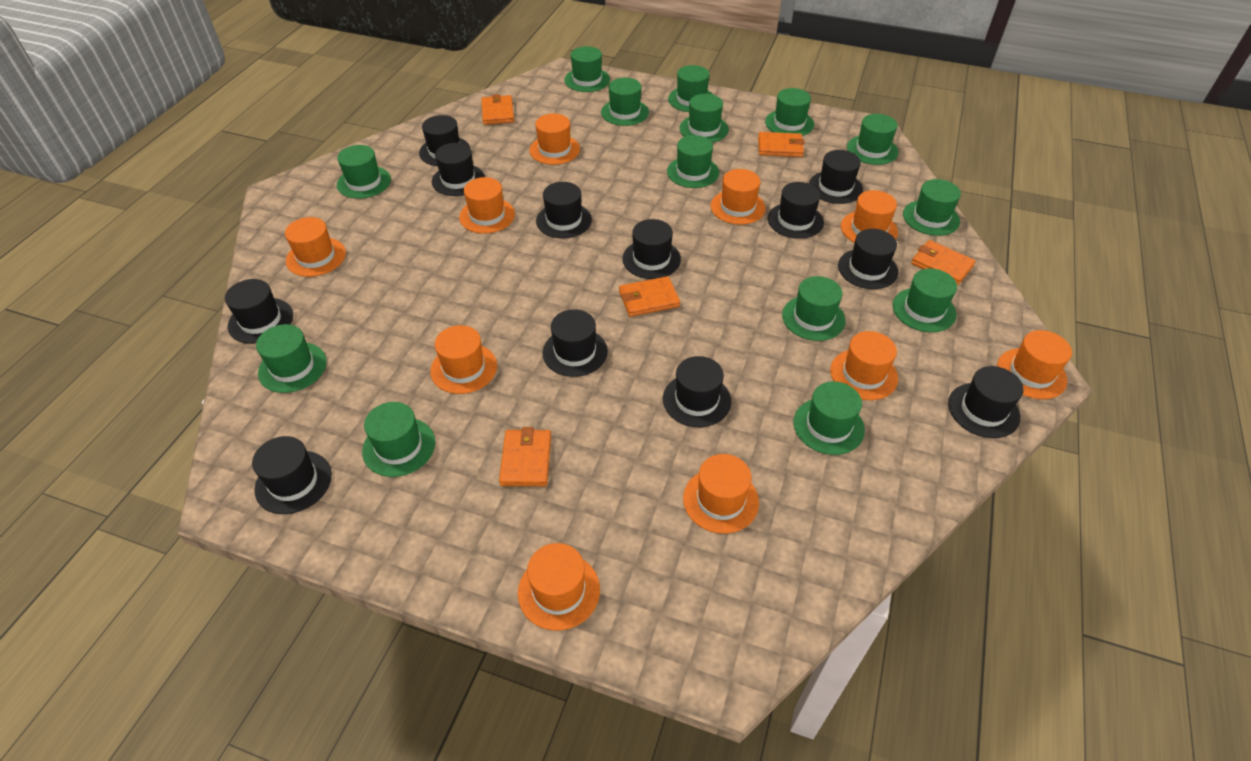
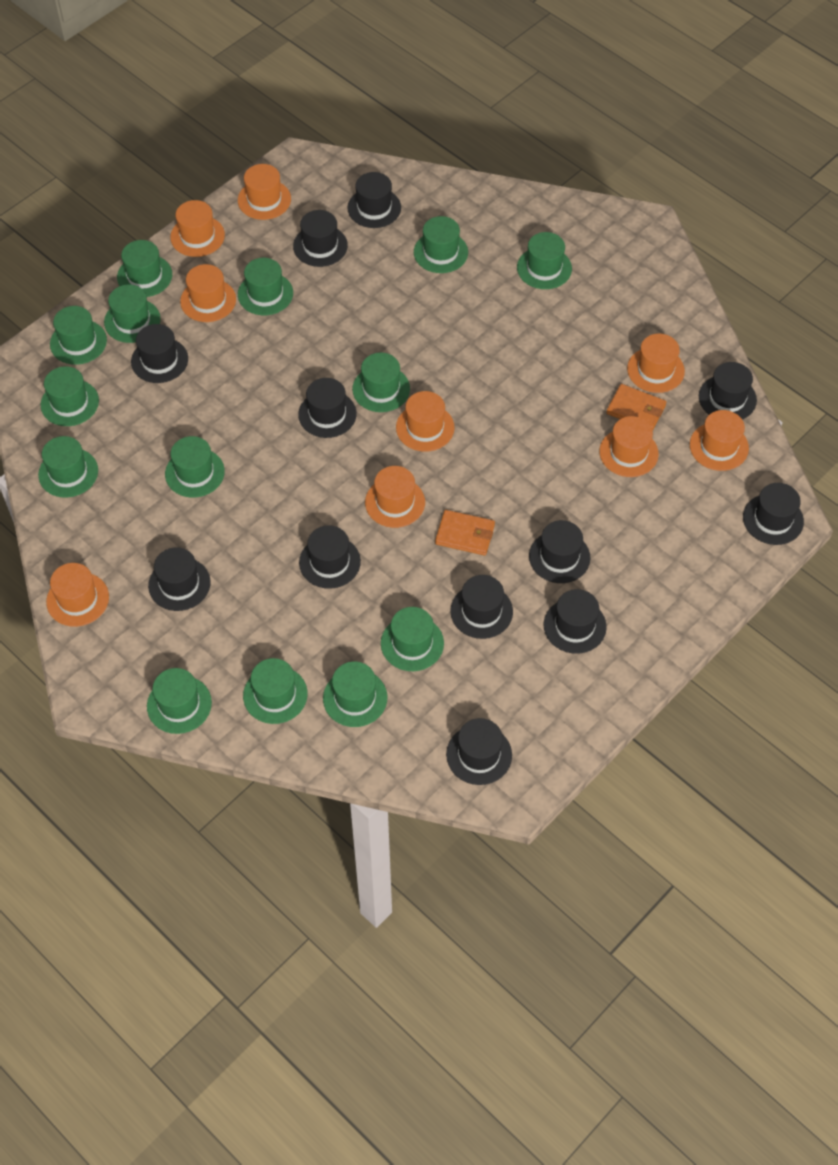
orange hat: [285,217,346,277] [430,325,497,394] [459,177,515,234] [518,543,600,631] [529,114,580,165] [683,454,759,534] [711,169,766,225] [830,331,898,400] [841,190,898,243] [997,330,1072,399] = 10 -> [46,563,109,627] [170,200,225,257] [180,264,236,322] [238,164,291,220] [365,466,425,528] [396,391,455,452] [599,416,659,477] [627,334,685,393] [690,410,749,471] = 9
orange wallet: [481,94,514,125] [499,427,551,486] [619,276,680,317] [758,132,805,157] [911,240,976,285] = 5 -> [435,510,495,555] [606,384,666,431] = 2

